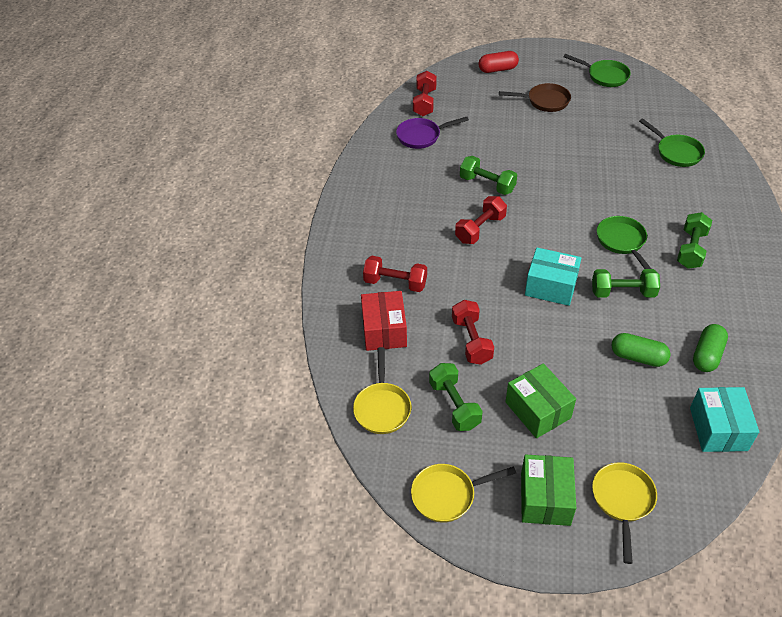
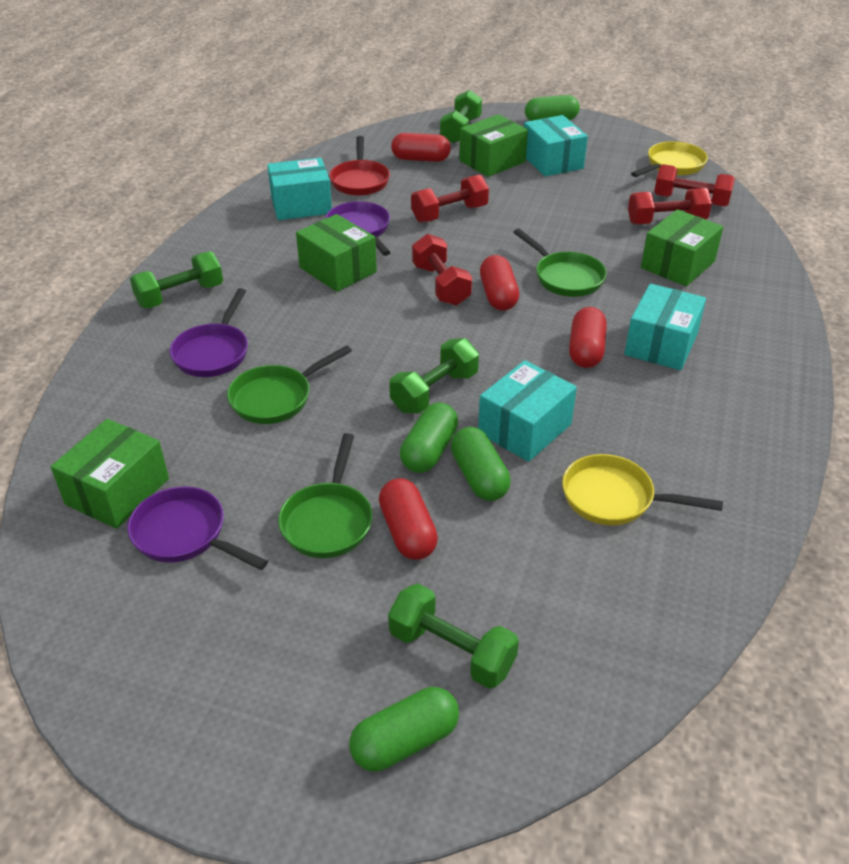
brown pan: [499,83,571,112] = 1 -> none = 0
green box: [505,363,576,438] [521,455,576,526] = 2 -> [51,419,169,529] [296,214,377,292] [459,114,528,177] [641,209,723,286] = 4
green capsule: [612,333,671,367] [693,324,728,372] = 2 -> [349,687,459,771] [400,402,458,473] [451,427,511,501] [525,95,580,121] = 4
purple pan: [396,117,469,149] = 1 -> [127,486,268,570] [170,288,248,377] [325,201,391,256] = 3
red box: [361,291,407,351] = 1 -> none = 0
red capsule: [478,51,519,73] = 1 -> [379,478,438,560] [391,133,451,162] [480,255,519,311] [569,307,607,368] = 4
red pan: none = 0 -> [329,136,390,196] = 1
turquoise box: [525,248,581,306] [690,387,759,452] = 2 -> [267,158,332,220] [478,360,577,462] [524,115,588,176] [624,284,706,370] = 4
yellow pan: [353,347,411,434] [411,464,516,523] [592,462,657,564] = 3 -> [562,454,723,525] [631,141,708,177] = 2

